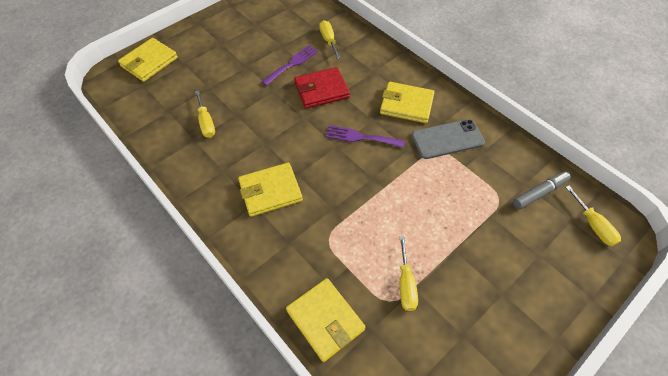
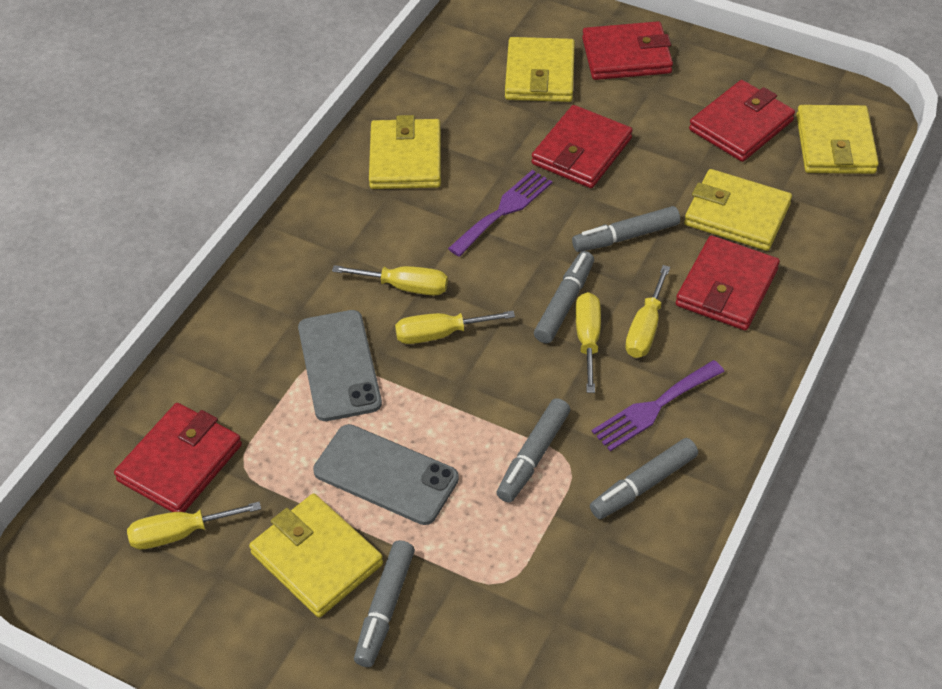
grey marker: [513,171,571,209] = 1 -> [354,540,415,667] [496,398,570,502] [534,251,594,343] [572,206,680,252] [590,438,698,519] = 5
grey phone: [412,119,485,159] = 1 -> [298,310,382,421] [313,424,459,525] = 2
red wallet: [294,67,350,109] = 1 -> [114,403,242,512] [532,105,633,188] [582,21,673,80] [676,235,780,330] [689,80,795,162] = 5
yellow screwdriver: [195,91,215,138] [319,20,341,59] [400,236,418,311] [565,186,621,246] = 4 -> [127,502,261,549] [332,265,448,296] [395,311,515,344] [575,292,601,393] [625,265,670,358] = 5
yellow wallet: [118,38,178,82] [238,162,303,217] [286,278,366,362] [380,82,435,123] = 4 -> [249,494,383,618] [369,115,441,189] [505,37,575,102] [684,169,792,251] [796,105,879,174] = 5

